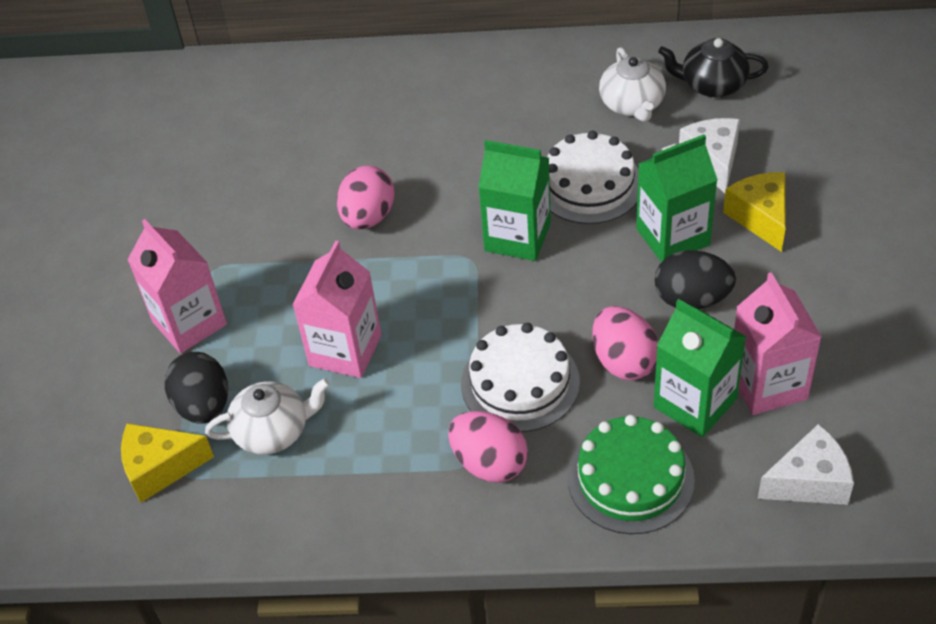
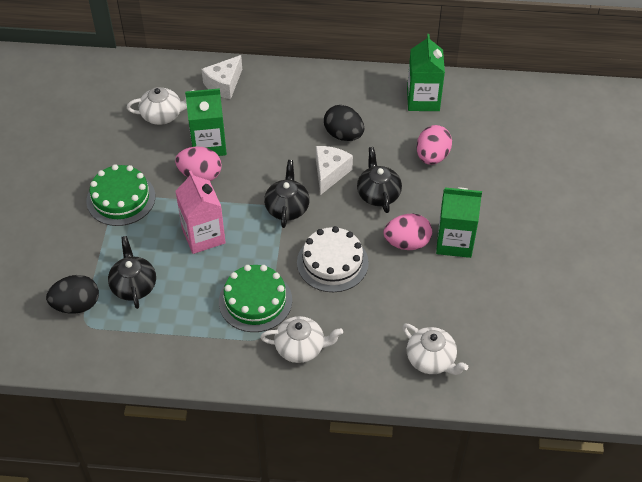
black teapot: [658,38,769,97] = 1 -> [108,236,156,309] [264,160,310,228] [357,147,402,213] = 3
green cake: [568,415,695,534] = 1 -> [86,164,155,226] [219,265,292,332] = 2
pink carton: [127,219,227,354] [292,241,381,378] [734,272,822,415] = 3 -> [175,171,226,254] = 1
white cake: [461,323,580,432] [547,131,639,224] = 2 -> [297,226,369,292] = 1
white teapot: [205,378,330,455] [599,47,666,122] = 2 -> [127,87,195,125] [260,316,343,363] [402,324,468,375] = 3
yellow cheese: [121,423,214,503] [723,172,786,252] = 2 -> none = 0

